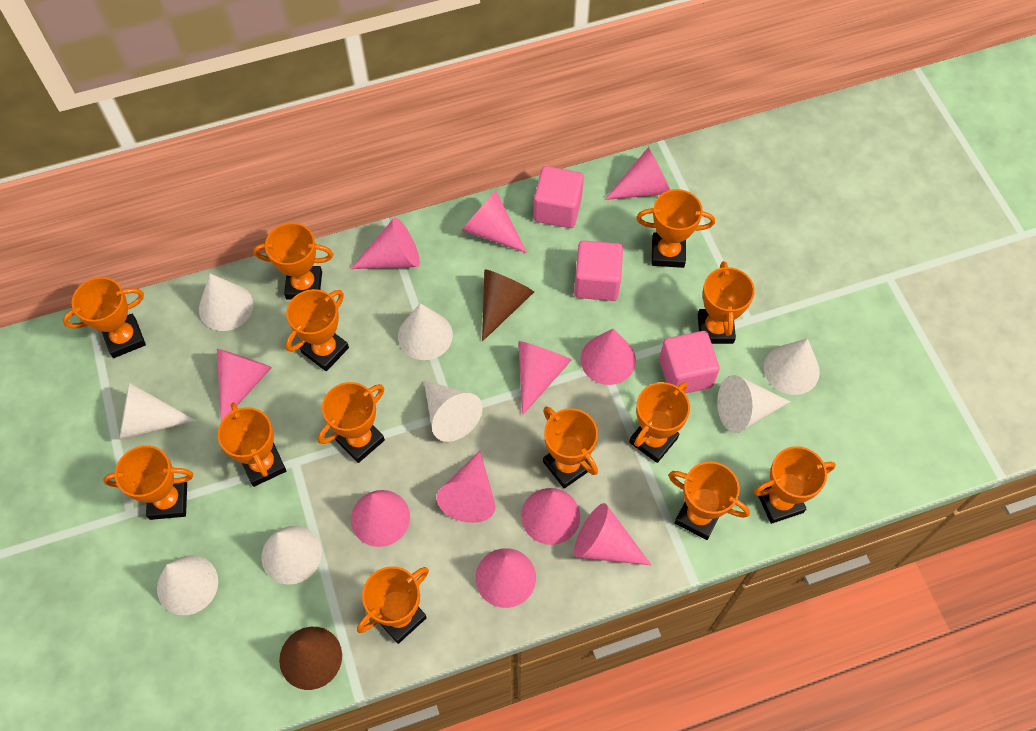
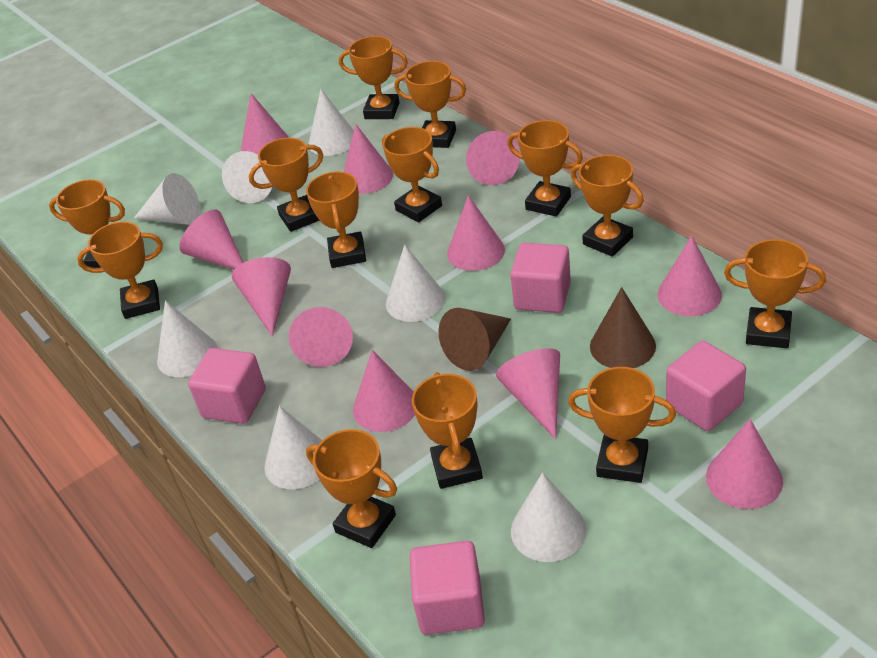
pink cube: [533,166,584,228] [574,240,623,301] [659,331,720,394] = 3 -> [188,348,266,424] [410,541,485,635] [510,243,571,313] [666,341,746,431] = 4
white cone: [119,382,196,440] [157,556,218,615] [199,274,253,331] [261,526,322,585] [398,303,453,360] [424,380,483,442] [717,375,791,433] [764,338,820,395] = 8 -> [133,173,200,225] [157,300,217,377] [222,151,272,203] [264,406,322,489] [308,89,354,156] [386,244,445,322] [511,472,587,562] = 7

